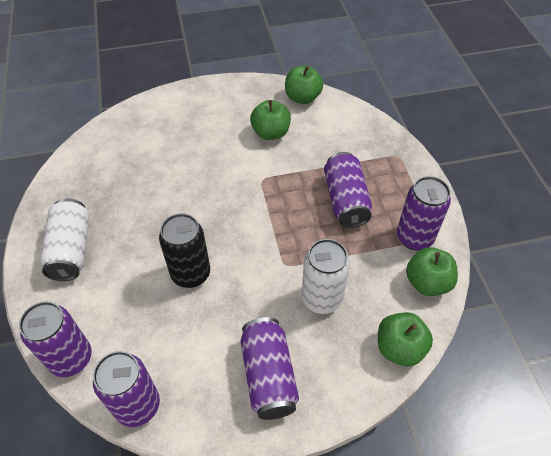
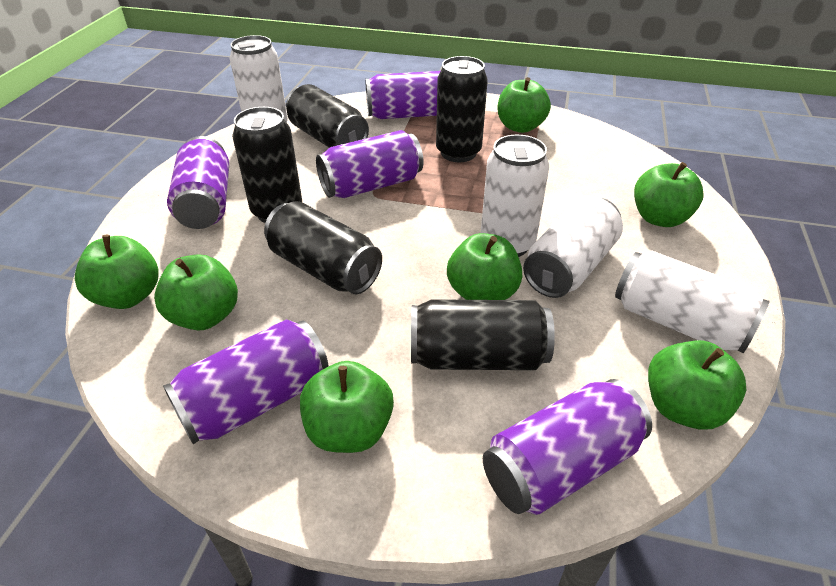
black can: [159,213,210,288] = 1 -> [232,107,302,223] [264,201,382,294] [286,84,369,148] [411,299,555,370] [436,56,488,162] = 5
green apple: [250,100,291,140] [285,65,323,104] [378,312,433,366] [406,247,458,296] = 4 -> [75,235,159,309] [154,254,238,331] [300,361,394,453] [447,233,522,300] [497,77,551,133] [634,162,704,227] [648,340,746,430] = 7
white can: [40,198,89,281] [302,239,350,314] = 2 -> [230,35,288,122] [481,135,549,257] [523,196,623,298] [615,250,770,353] = 4

